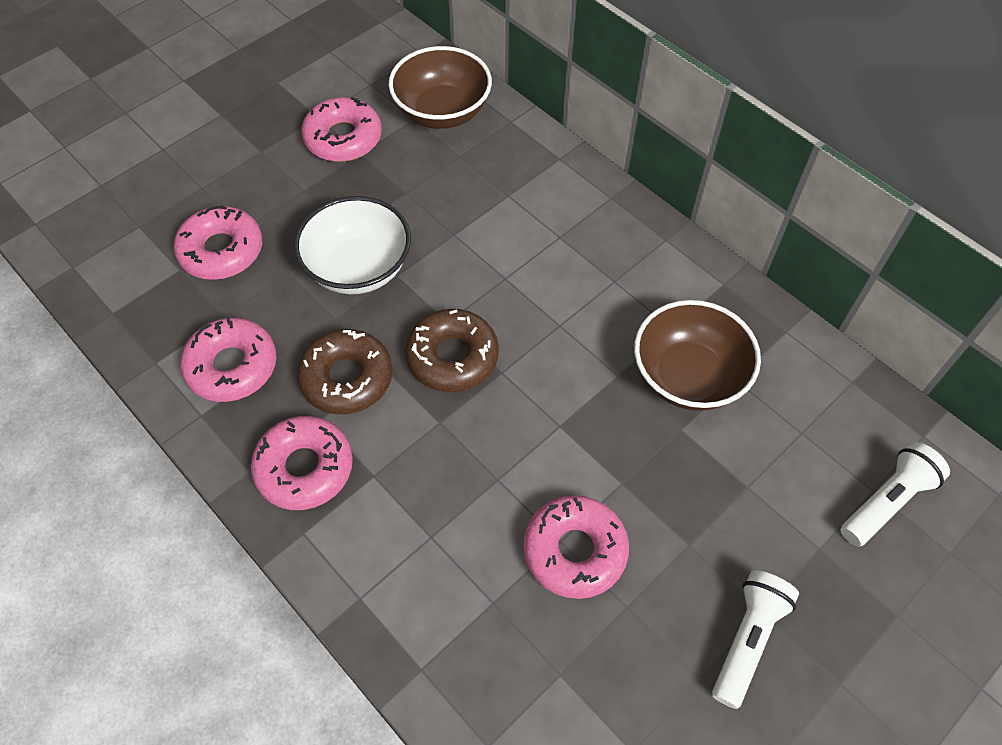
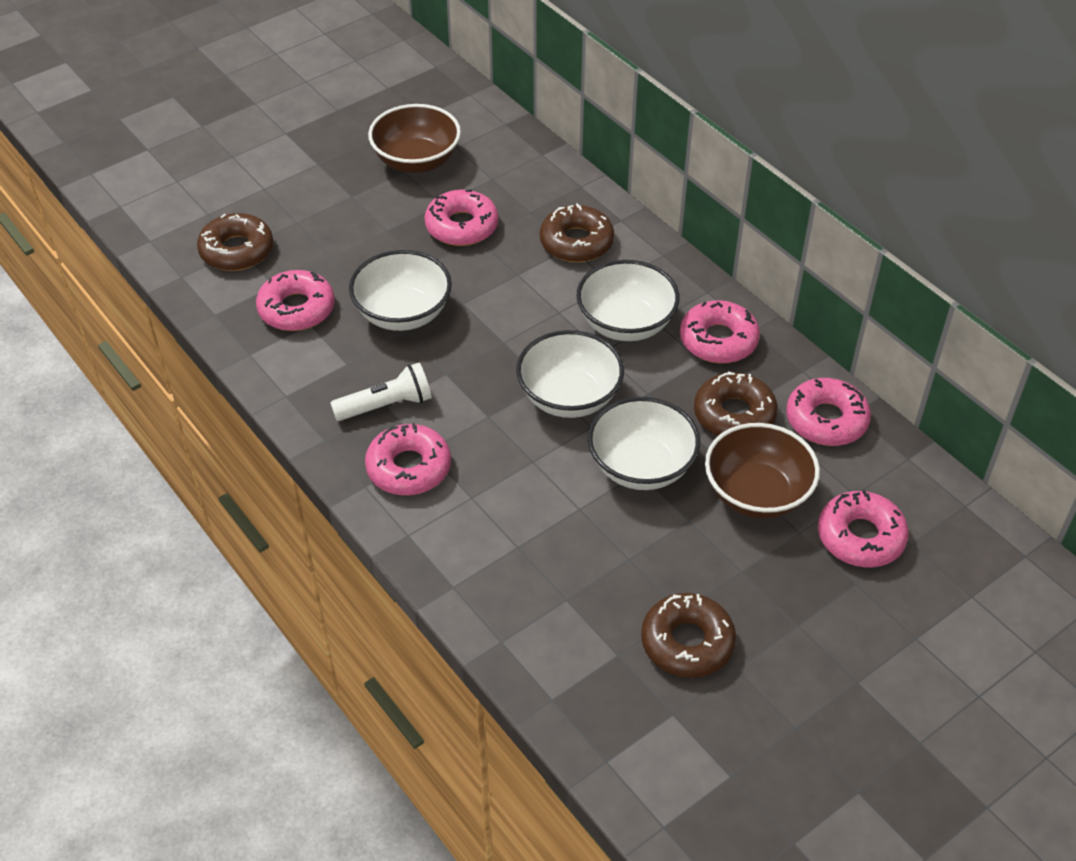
brown donut: [297,329,393,414] [405,309,499,392] = 2 -> [197,213,273,271] [540,203,614,262] [641,593,736,678] [694,371,778,436] = 4
pink donut: [174,205,262,280] [180,317,277,402] [251,416,353,510] [301,97,382,162] [523,495,629,599] = 5 -> [256,270,335,331] [365,423,451,495] [425,189,498,246] [680,300,760,363] [786,378,871,446] [818,490,909,568] = 6
white bowl: [294,196,411,294] = 1 -> [349,250,452,331] [516,330,624,418] [576,260,680,341] [588,397,700,490] = 4
white flashlight: [712,570,799,709] [840,442,950,547] = 2 -> [330,363,432,421] = 1

